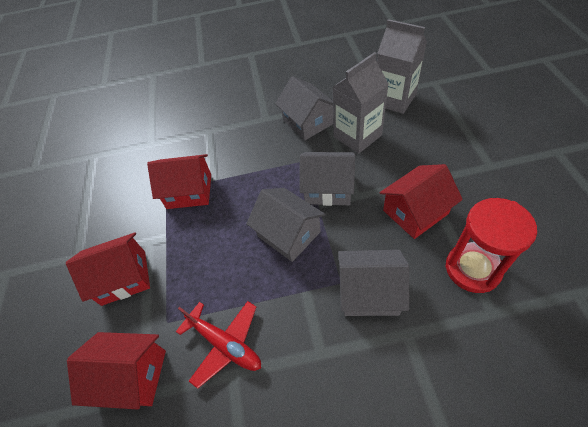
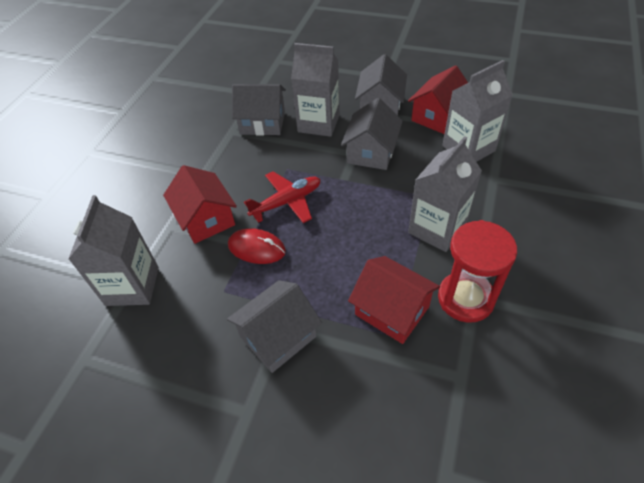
grey carton: [332,52,389,154] [377,19,427,114] = 2 -> [68,195,159,306] [291,43,340,137] [408,136,482,252] [442,60,513,162] = 4
red house: [66,232,150,306] [67,332,166,410] [147,154,211,209] [379,164,463,239] = 4 -> [163,165,237,244] [348,256,440,344] [408,65,468,134] = 3
red mouse: none = 0 -> [228,228,286,264] = 1

